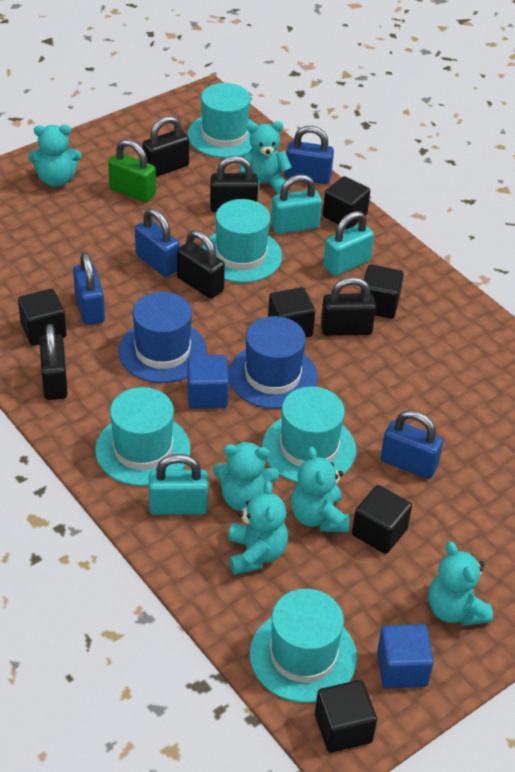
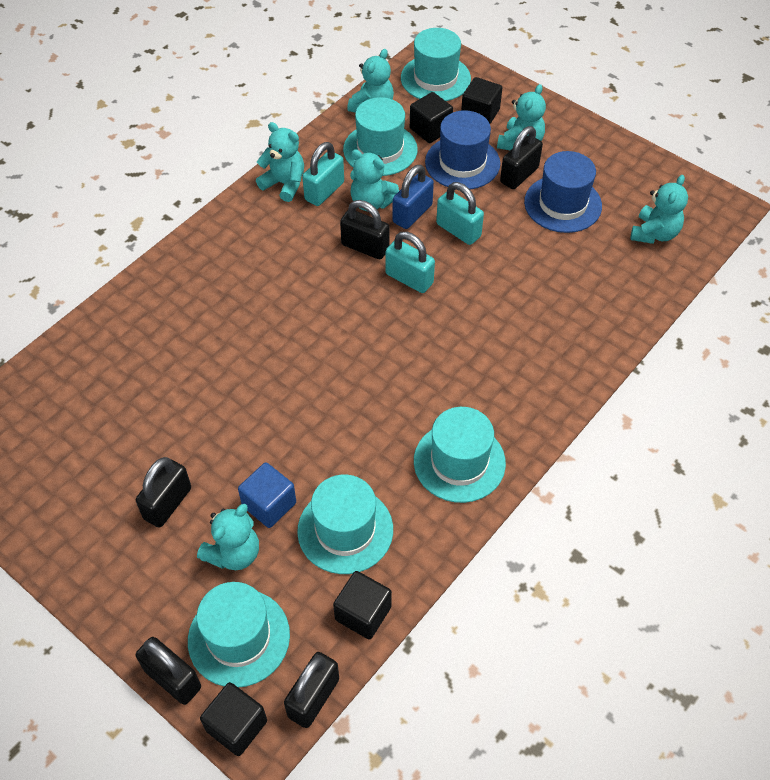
black cube: [18,289,66,346] [268,287,315,338] [315,680,377,753] [323,176,370,229] [352,485,412,554] [361,265,404,319] = 6 -> [200,682,267,756] [333,571,392,639] [410,92,453,143] [461,77,502,124] = 4
blue cube: [187,355,229,409] [377,624,434,689] = 2 -> [238,462,296,528] = 1
blue padlock: [73,252,105,325] [135,208,180,277] [285,126,334,184] [380,410,443,479] = 4 -> [392,165,434,229] = 1
green padlock: [108,139,156,203] = 1 -> none = 0

